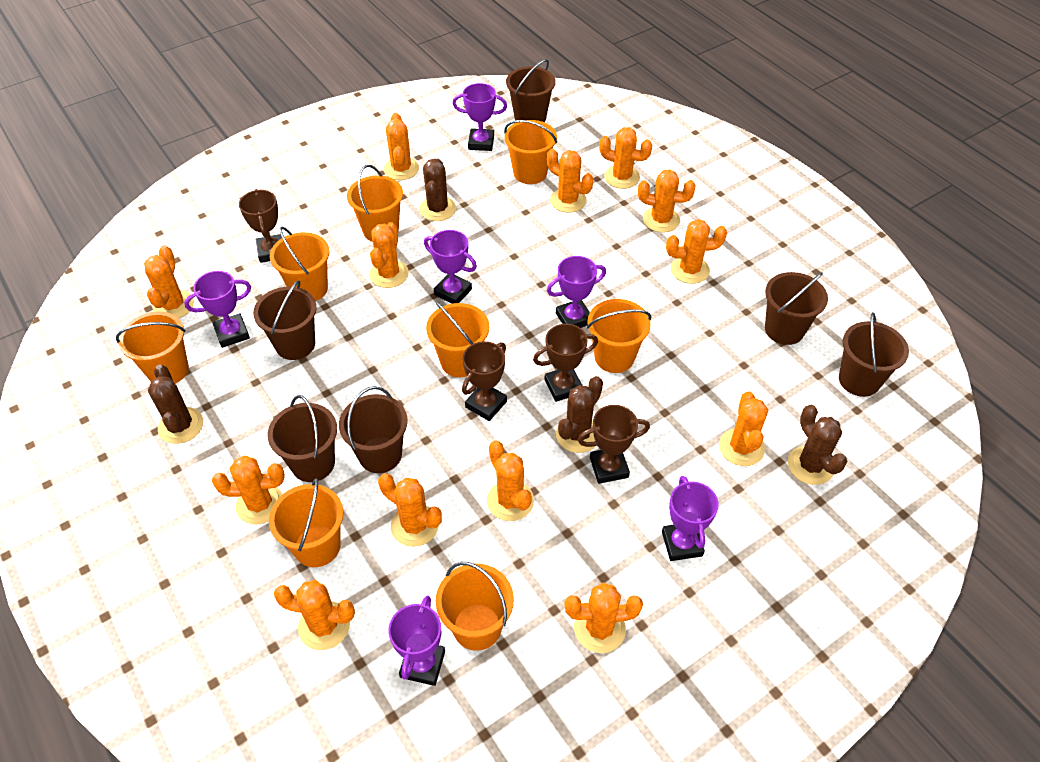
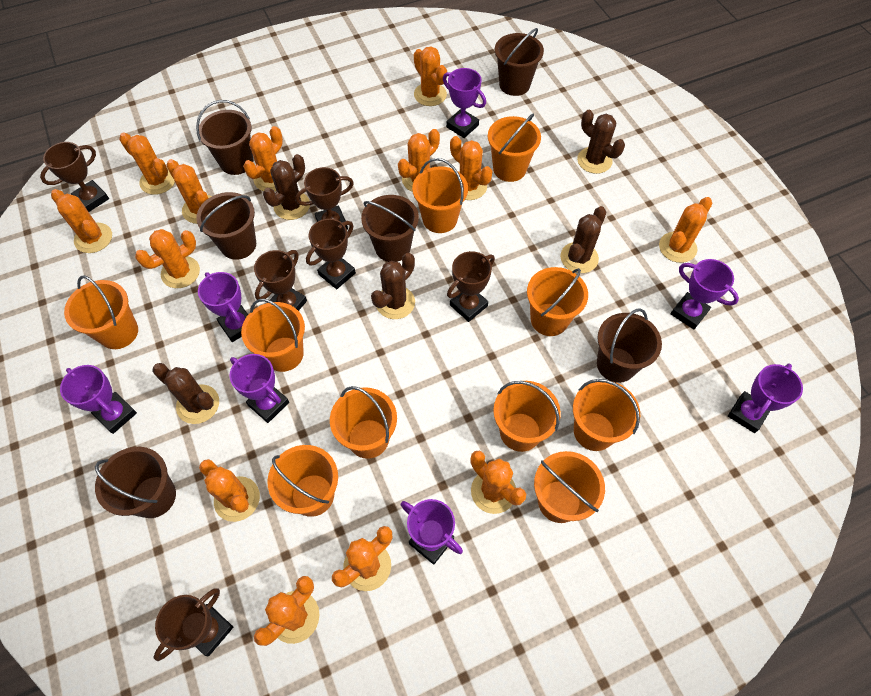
brown cactus: [148,365,203,444] [419,158,456,221] [556,376,603,453] [788,405,847,485] = 4 -> [152,363,219,424] [263,154,310,220] [371,253,415,319] [560,206,606,273] [577,110,625,174] = 5
brown trophy: [239,189,282,263] [462,341,507,421] [533,324,598,402] [578,405,650,484] = 4 -> [40,142,109,212] [154,589,233,661] [254,250,307,311] [295,167,354,230] [306,219,356,289] [447,251,495,322] = 6
orange bucket: [116,311,189,384] [269,479,343,567] [270,226,329,301] [347,165,403,242] [426,301,489,377] [436,562,514,651] [504,120,557,184] [587,299,651,373] = 8 -> [64,275,138,349] [241,298,305,372] [267,445,338,517] [330,386,397,459] [412,158,468,233] [488,113,541,182] [493,381,561,452] [527,267,588,336] [534,451,605,523] [573,379,640,451] = 10
purple trophy: [184,271,251,348] [388,595,445,686] [424,230,477,304] [452,83,507,151] [547,256,606,328] [662,476,719,561] = 6 -> [60,365,137,434] [198,272,248,342] [229,354,289,423] [401,499,463,565] [443,68,486,138] [671,259,739,329] [728,363,803,433] = 7

